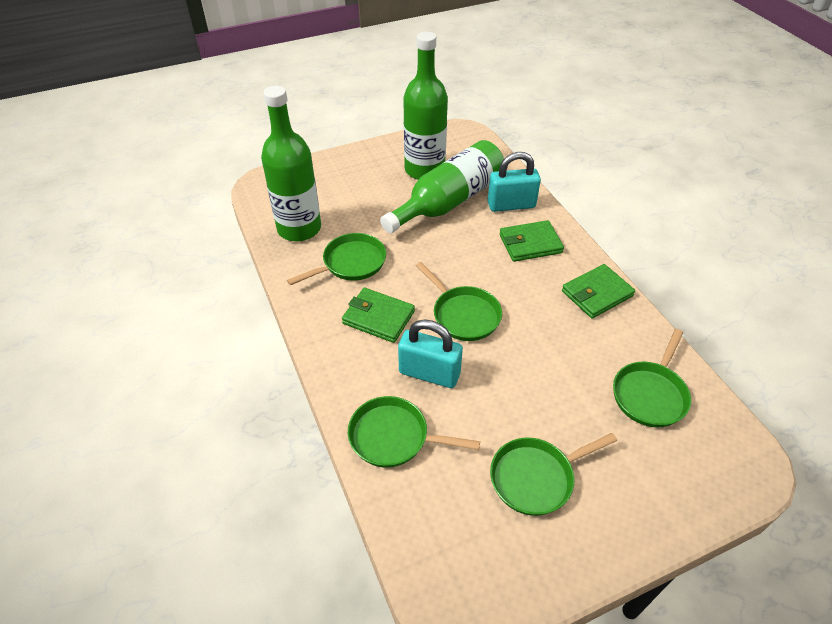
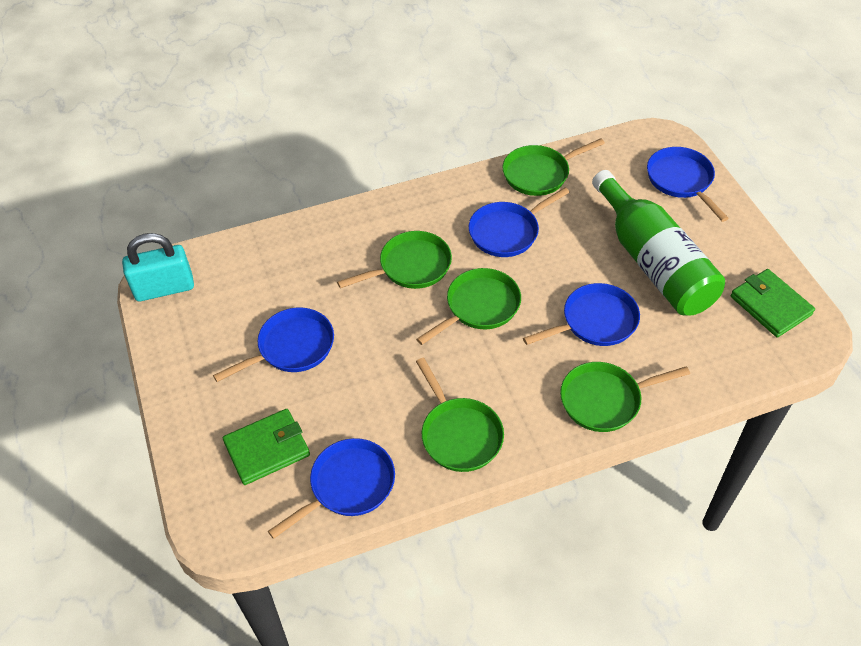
blue pan: none = 0 -> [213,308,334,382] [268,438,395,539] [469,187,570,257] [523,283,640,346] [647,147,729,222] = 5
green bottle: [261,86,321,241] [380,140,504,233] [403,32,448,180] = 3 -> [592,170,725,316] = 1
green wallet: [342,288,415,343] [500,220,564,262] [562,264,635,318] = 3 -> [223,409,310,485] [731,269,815,337] = 2
turquoise padlock: [398,319,463,388] [488,152,541,212] = 2 -> [122,233,194,301] = 1

